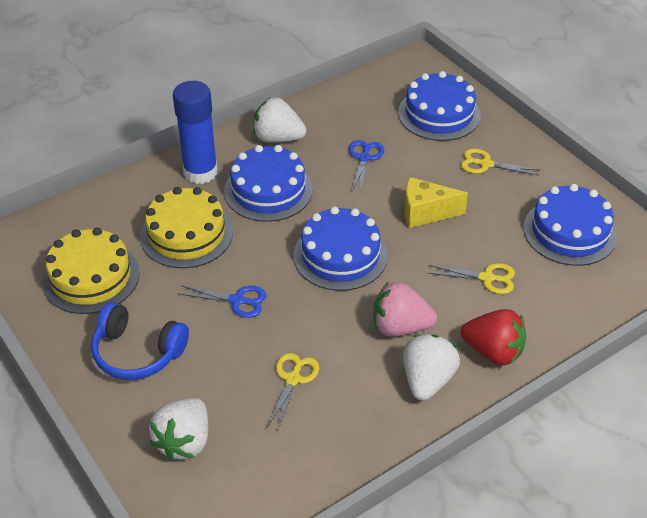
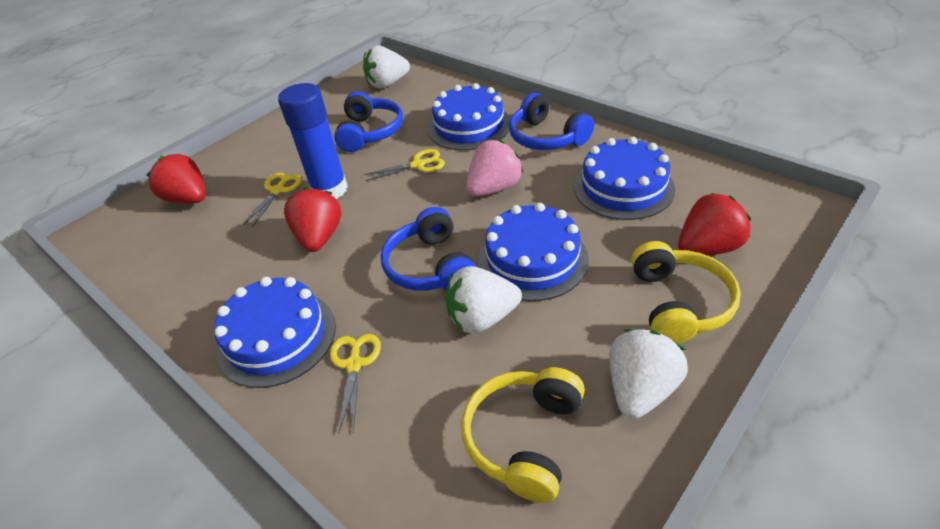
blue headphones: [91,302,189,380] = 1 -> [334,91,403,152] [381,207,476,291] [509,93,594,150] = 3
blue scissors: [178,285,267,318] [349,140,384,194] = 2 -> none = 0
red strawberry: [461,309,526,366] = 1 -> [146,154,206,204] [284,187,341,252] [678,193,751,256] = 3
yellow cake: [42,227,140,314] [140,187,233,268] = 2 -> none = 0
yellow cheese: [404,177,468,228] = 1 -> none = 0
yellow headphones: none = 0 -> [461,367,585,503] [631,241,741,344] = 2

